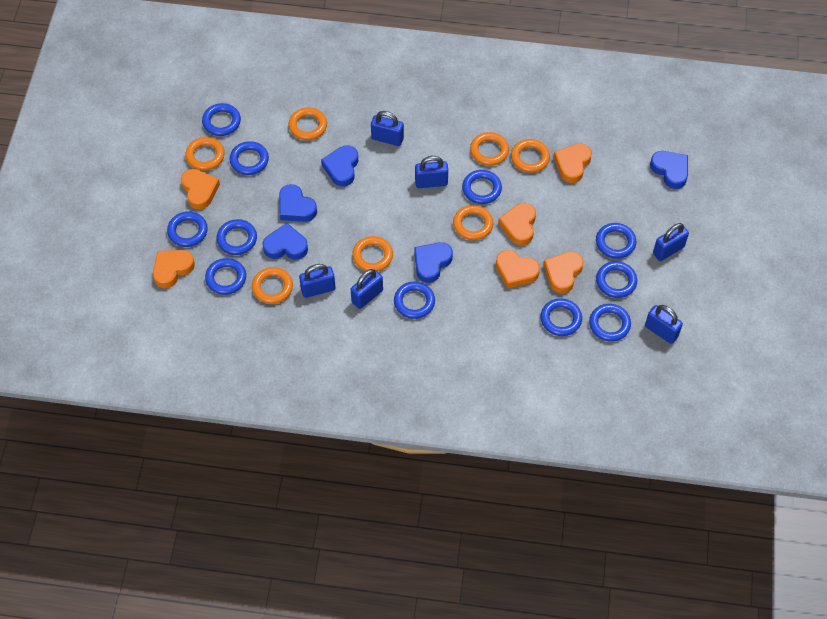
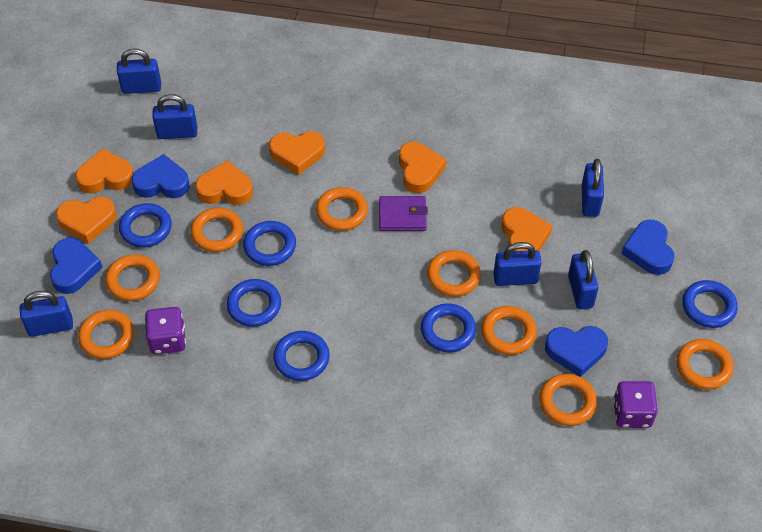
blue heart: [262,223,308,260] [279,184,317,222] [321,145,358,186] [414,242,453,283] [650,151,688,189] = 5 -> [50,238,103,294] [131,154,190,198] [545,326,608,377] [621,220,674,275] = 4
blue ring: [167,212,208,247] [202,103,241,136] [205,258,246,295] [217,219,257,255] [229,141,269,175] [394,281,435,319] [462,170,502,204] [540,298,582,336] [589,304,631,342] [596,223,636,259] [596,261,637,298] = 11 -> [119,203,172,248] [227,279,281,327] [243,221,296,266] [273,331,330,381] [421,303,476,352] [682,280,738,328] = 6
orange ring: [185,137,225,171] [252,267,293,304] [289,107,327,140] [352,236,393,271] [453,205,493,240] [470,132,509,166] [511,139,550,173] = 7 -> [78,310,134,359] [105,254,160,301] [191,208,243,252] [316,187,368,231] [427,250,481,297] [481,306,537,355] [539,374,597,426] [676,339,734,390] = 8
purple dice: none = 0 -> [145,307,186,354] [613,381,658,428] = 2
purple wallet: none = 0 -> [379,196,428,231] = 1

